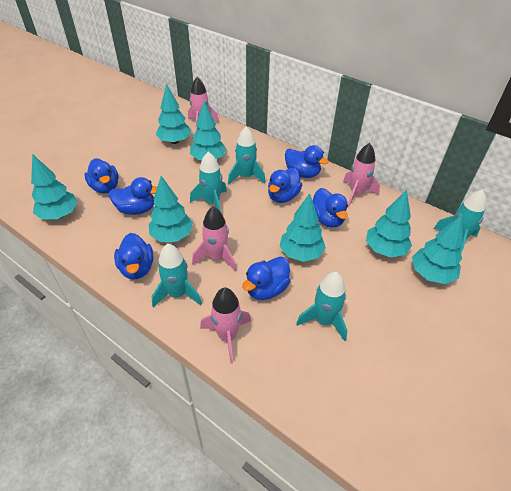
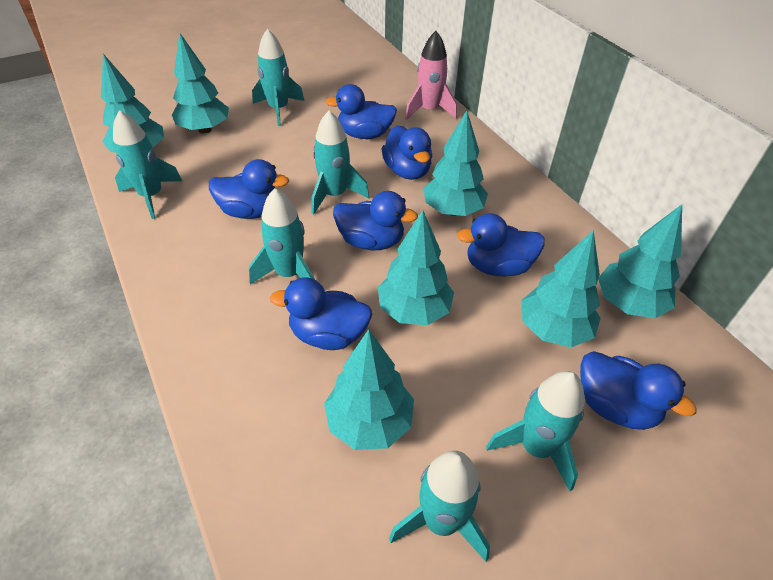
pink rocket: [188,77,219,130] [192,207,236,271] [200,288,251,364] [343,143,380,207] = 4 -> [405,31,457,120] = 1
turquoise rocket: [152,244,202,307] [190,152,227,212] [228,127,266,185] [296,272,348,341] [434,189,486,253] = 5 -> [113,110,182,219] [249,188,315,284] [252,29,304,126] [311,110,369,215] [389,451,490,562] [486,371,585,491] = 6

